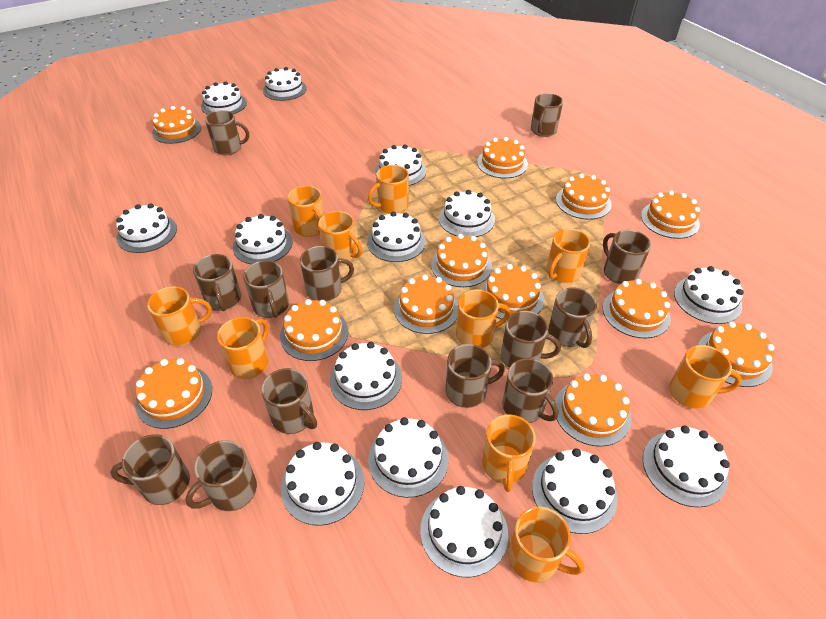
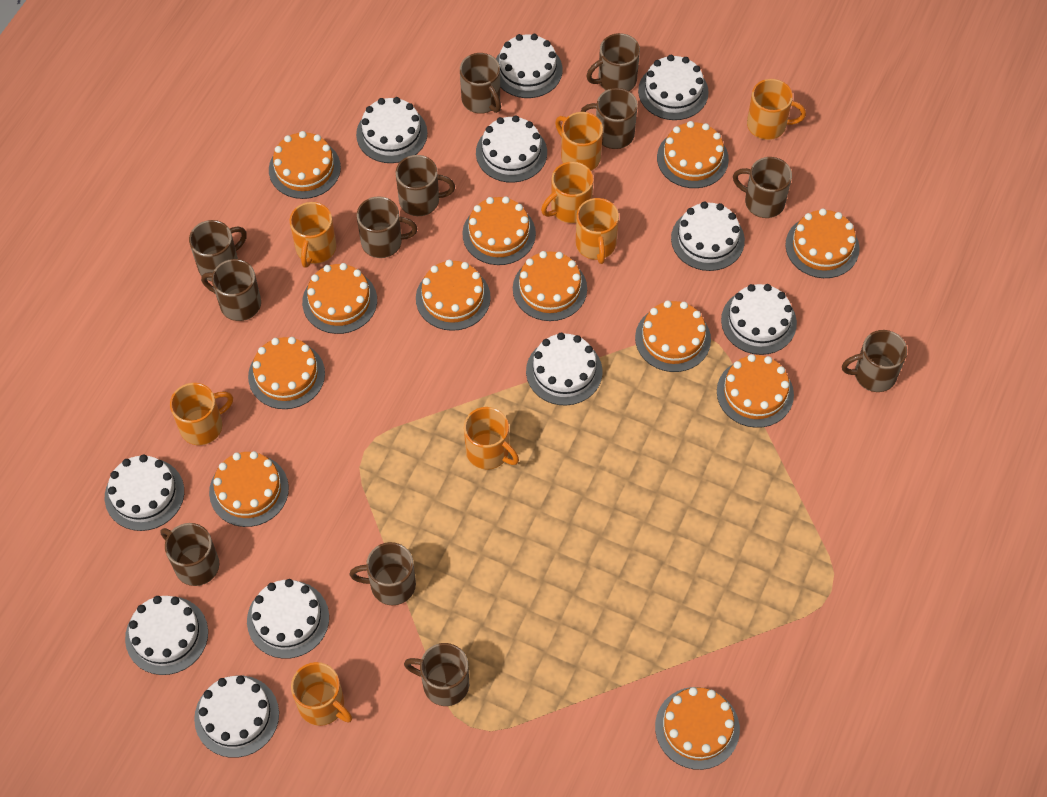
brown mug: [110,434,190,505] [185,440,257,511] [193,254,241,311] [205,110,249,155] [243,260,289,318] [261,368,317,434] [300,246,354,302] [445,344,505,408] [501,311,561,368] [502,358,558,423] [531,93,563,137] [548,288,597,348] [603,230,651,284] = 13 -> [160,523,219,586] [189,220,247,282] [201,259,261,321] [350,542,416,605] [357,196,418,258] [396,155,455,216] [404,643,469,706] [460,53,501,114] [581,88,638,149] [586,33,640,91] [733,157,792,218] [842,330,907,392] = 12
orange mug: [147,286,212,346] [217,317,269,379] [288,186,324,237] [319,211,362,264] [368,165,409,214] [456,289,510,348] [482,414,536,492] [508,507,584,582] [546,228,590,283] [669,345,742,409] = 10 -> [170,383,233,445] [290,202,336,268] [291,662,352,726] [464,407,519,470] [541,162,594,223] [555,112,603,171] [576,198,619,264] [747,79,806,140] = 8
white cake: [116,203,177,253] [201,81,247,115] [233,214,293,264] [263,67,307,101] [281,442,364,526] [330,342,402,410] [367,211,426,262] [368,417,449,498] [375,144,426,186] [420,486,508,577] [439,190,495,237] [532,448,617,534] [643,426,730,507] [674,266,744,324] = 14 -> [105,454,184,531] [125,596,208,675] [194,676,279,758] [247,579,329,659] [356,97,427,163] [476,115,547,183] [496,34,563,98] [526,333,603,405] [638,55,709,120] [671,202,745,271] [721,284,797,355] = 11

